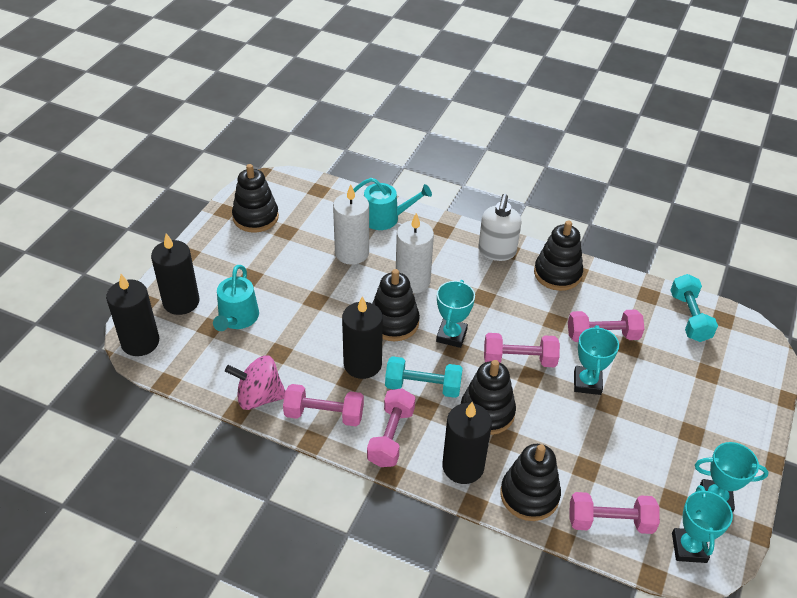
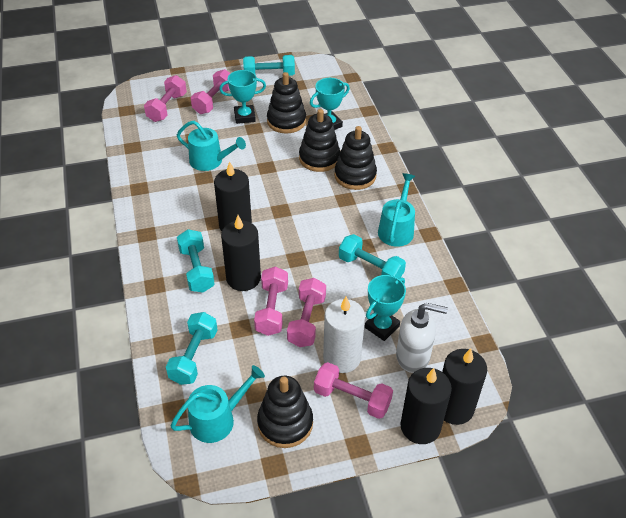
black stacking toy: [232,164,279,233] [372,269,420,341] [461,360,516,435] [500,444,561,521] [534,221,583,291] = 5 -> [257,376,313,448] [267,72,306,134] [299,109,340,172] [334,126,377,190] = 4
pink spinning top: [225,356,285,410] = 1 -> none = 0
turquoise dumbbell: [385,356,463,398] [670,274,718,342] = 2 -> [166,312,218,385] [177,229,215,293] [243,55,295,76] [339,234,406,279] = 4
turquoise trophy: [436,280,475,348] [574,325,619,395] [672,485,733,563] [695,442,769,513] = 4 -> [219,70,266,124] [310,78,350,130] [365,275,406,341] = 3
turquoise watering can: [213,265,259,331] [353,178,432,230] = 2 -> [170,365,265,443] [177,121,246,171] [378,173,415,247] = 3
white candle: [333,185,369,265] [396,213,434,294] = 2 -> [323,297,365,373] = 1

